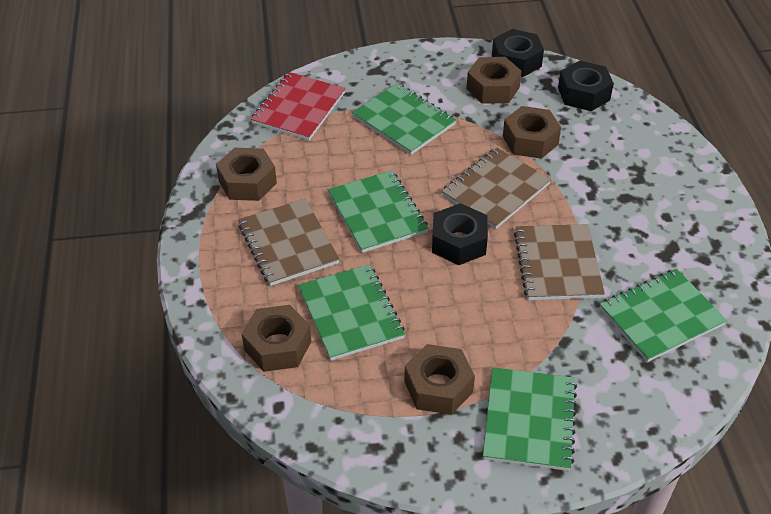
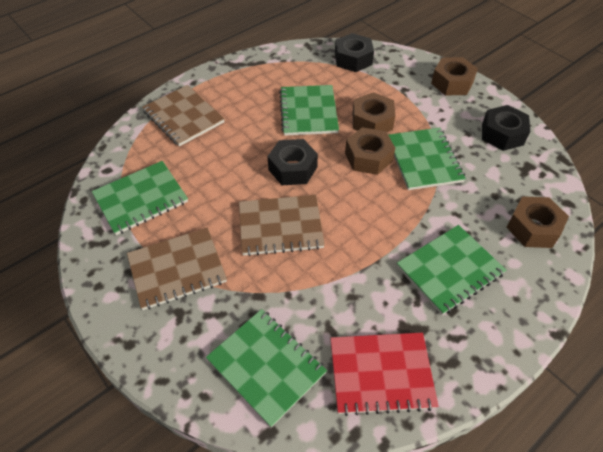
brown nut: [216,148,277,201] [242,305,311,372] [404,344,475,415] [466,57,522,104] [503,106,561,159] = 5 -> [345,127,395,175] [353,92,395,132] [431,57,478,96] [506,196,569,248] = 4

